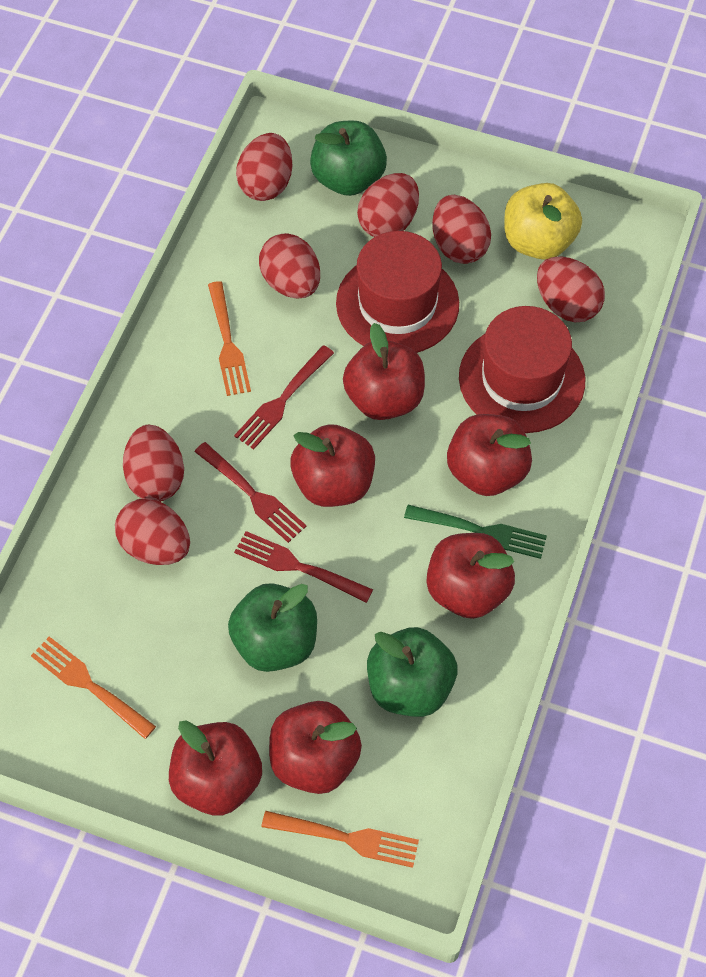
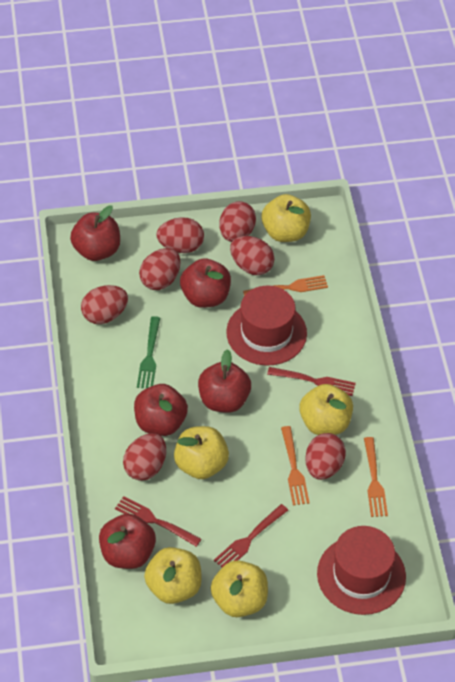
green apple: [228,583,317,672] [310,121,387,196] [367,627,457,717] = 3 -> none = 0
red apple: [169,720,262,816] [269,701,362,794] [290,424,375,507] [343,323,425,420] [427,533,515,619] [447,414,532,496] = 6 -> [70,205,120,261] [99,514,156,569] [134,384,188,436] [180,258,231,308] [198,349,251,413] = 5
yellow apple: [504,183,582,260] = 1 -> [144,547,202,604] [174,426,229,479] [211,560,268,617] [262,194,311,242] [299,384,353,435] = 5

